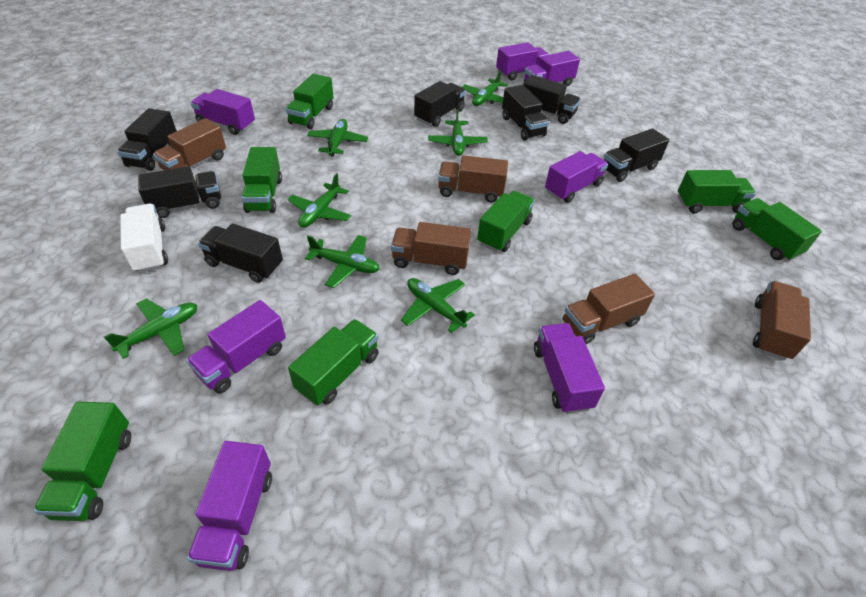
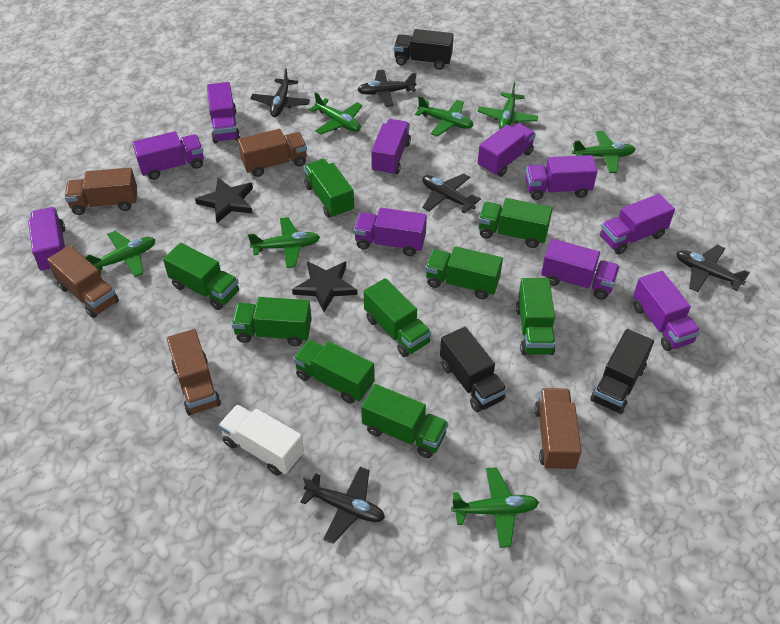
black plane: none = 0 -> [250,68,310,117] [300,467,385,544] [357,70,417,107] [422,174,481,214] [676,245,750,292] = 5
black star: none = 0 -> [195,178,253,223] [292,261,357,312] = 2
black truck: [117,108,177,171] [138,166,221,218] [198,223,283,283] [414,81,466,127] [502,85,550,140] [523,75,581,124] [604,128,669,182] = 7 -> [394,29,454,70] [440,327,507,412] [590,329,654,414] = 3
green truck: [34,402,131,521] [242,147,282,213] [286,74,334,129] [288,319,379,405] [477,191,535,252] [678,170,756,214] [732,198,822,261] = 7 -> [163,243,239,310] [231,297,312,346] [293,339,375,404] [304,159,354,218] [361,384,448,458] [363,278,431,357] [425,246,503,299] [478,198,552,248] [516,278,556,355] = 9
purple truck: [186,300,286,393] [187,441,272,571] [191,89,255,135] [496,42,549,80] [524,51,580,86] [534,323,605,414] [545,151,608,203] = 7 -> [28,207,65,272] [132,131,204,180] [207,82,240,144] [354,208,427,256] [371,119,411,176] [478,123,536,177] [526,155,597,200] [541,239,620,299] [600,194,675,255] [633,271,701,351] = 10

